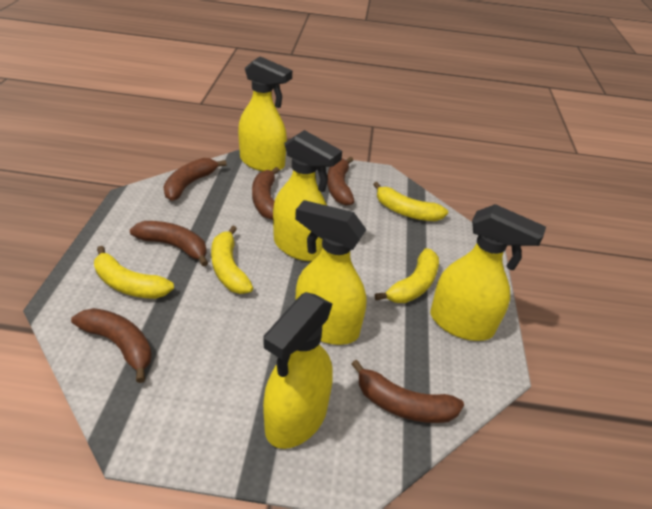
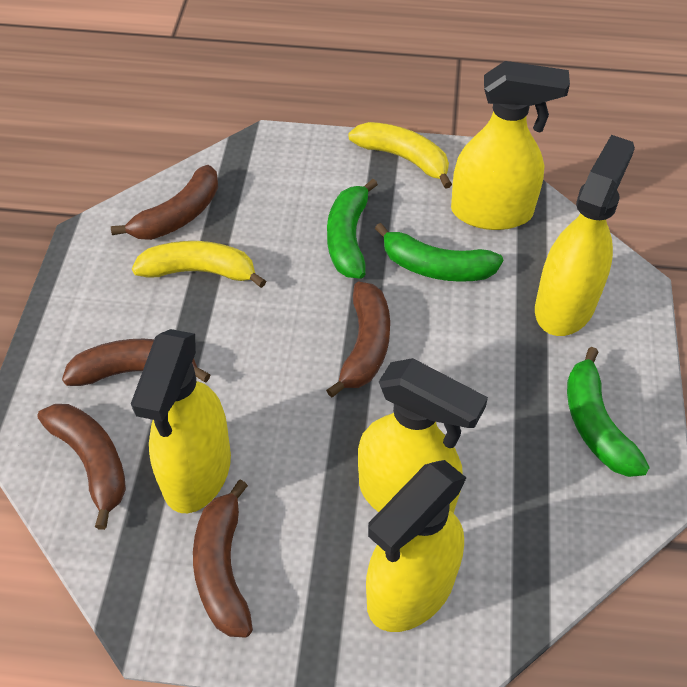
brown banana: [71,308,152,383] [130,221,208,267] [163,158,227,201] [252,167,279,220] [327,156,355,206] [351,360,464,423] = 6 -> [37,404,126,530] [62,339,211,386] [111,165,218,240] [193,480,253,638] [326,282,390,398] = 5
green banana: none = 0 -> [327,179,378,279] [375,223,503,282] [567,347,650,477] = 3
yellow banana: [94,246,174,299] [211,225,253,294] [373,182,448,221] [375,248,439,303] = 4 -> [132,241,266,288] [348,122,452,189] = 2

